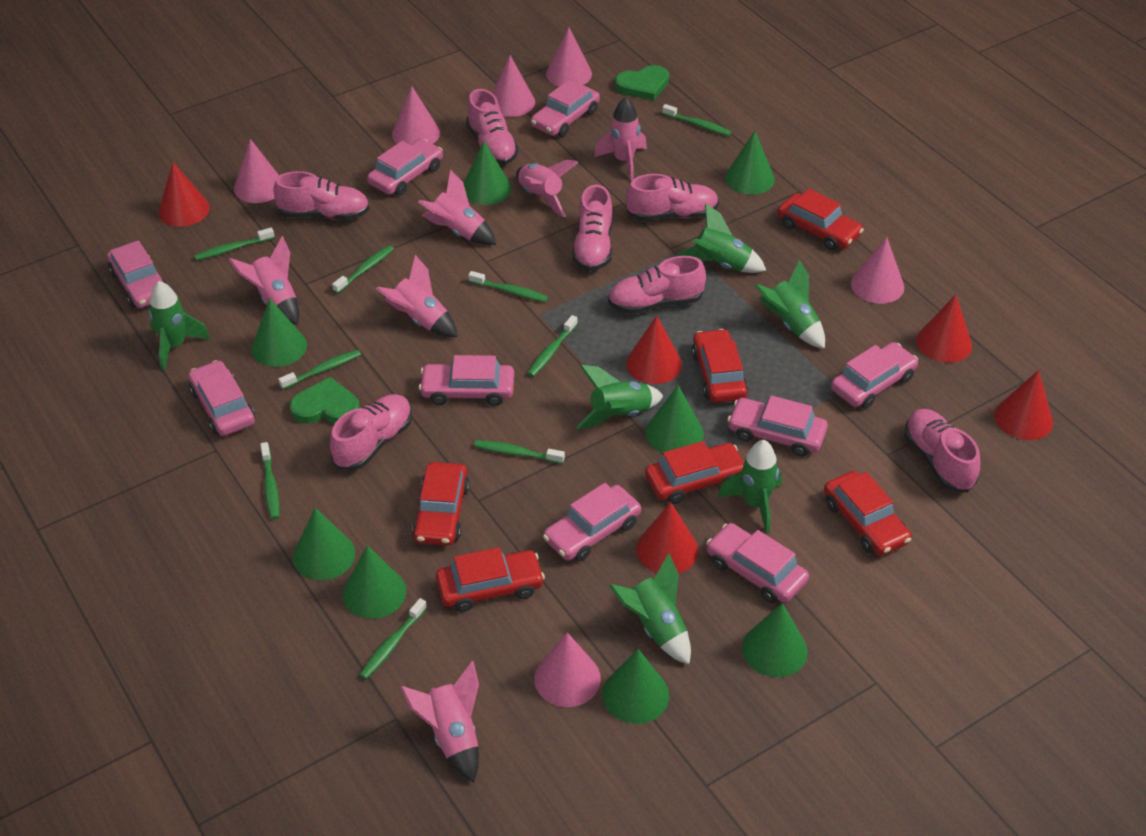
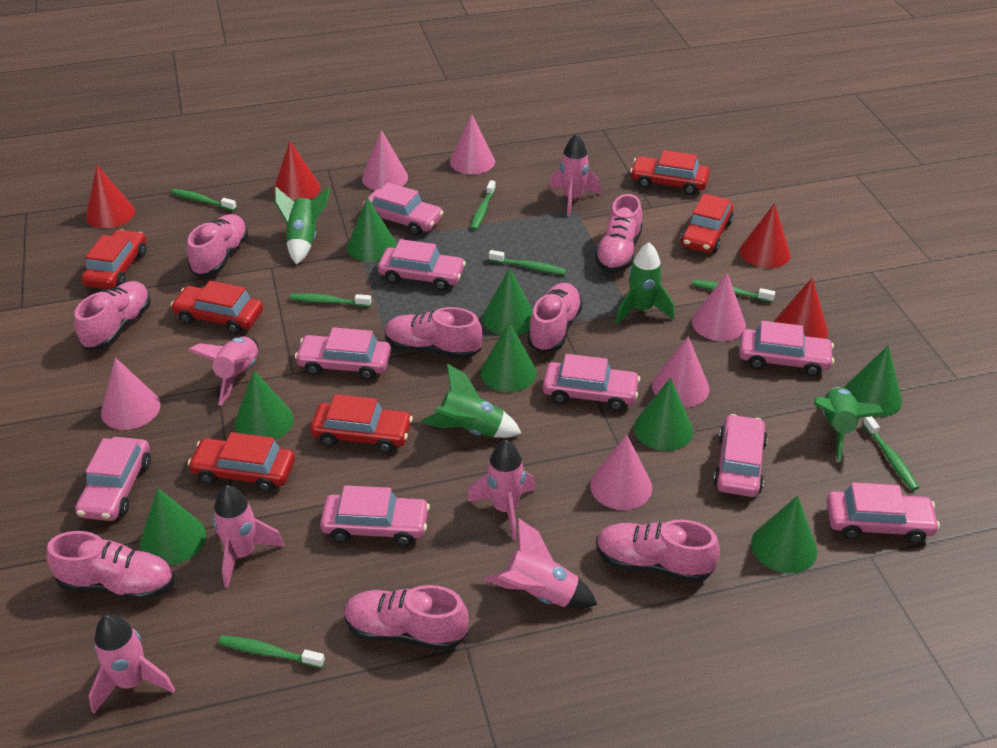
green heart: [290,377,360,424] [615,65,669,101] = 2 -> none = 0
green rocket: [149,281,210,371] [576,365,663,429] [609,553,691,664] [678,203,766,273] [718,440,782,534] [755,259,825,349] = 6 -> [275,186,330,265] [421,364,522,438] [616,242,674,324] [814,387,885,462] = 4
green toothbrush: [194,228,274,261] [260,442,280,519] [278,350,361,389] [332,245,394,294] [360,598,427,679] [468,271,548,302] [474,440,565,464] [527,315,578,377] [662,104,732,136] = 9 -> [171,189,237,211] [218,635,325,668] [290,293,372,307] [471,180,496,230] [489,250,567,275] [692,280,775,302] [863,416,919,491] = 7
pink shoe: [273,171,369,220] [330,394,412,470] [466,89,518,165] [572,184,613,271] [608,256,706,314] [626,174,719,221] [904,409,980,492] = 7 -> [46,531,174,601] [74,281,151,350] [187,214,248,277] [344,585,468,651] [385,307,482,359] [527,283,583,353] [595,194,642,272] [596,519,720,583] = 8
red cone: [158,162,210,227] [626,316,682,384] [636,502,698,573] [916,295,972,363] [994,370,1053,440] = 5 -> [86,165,135,228] [273,141,320,201] [740,203,790,268] [774,278,828,339] = 4

